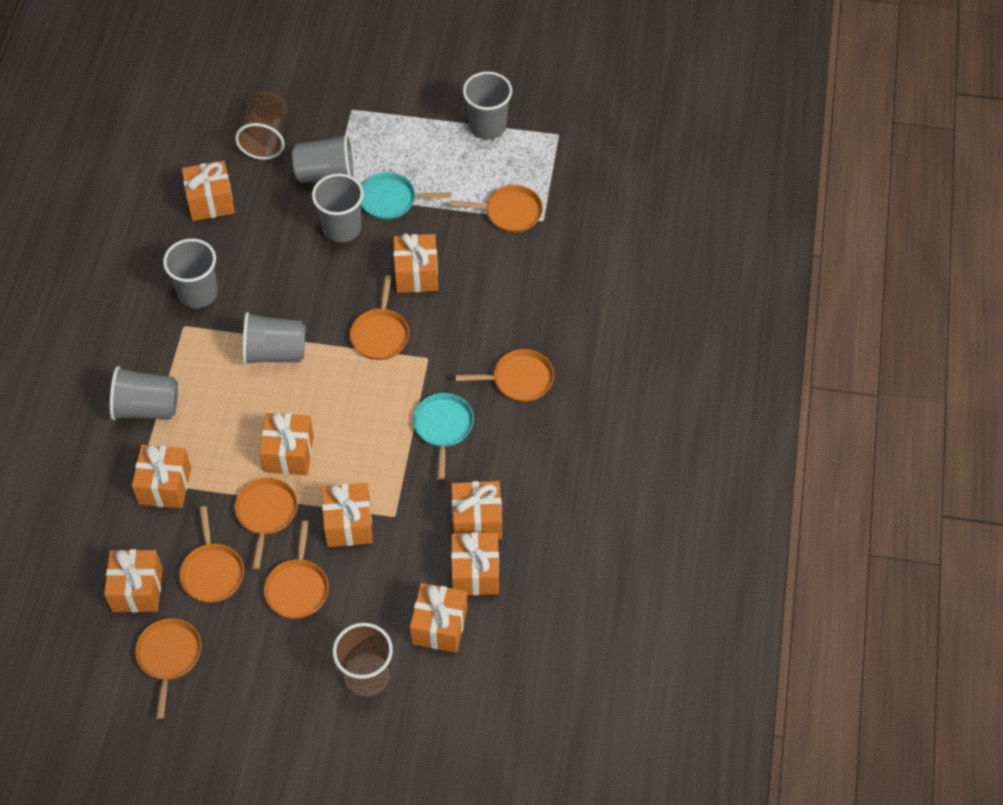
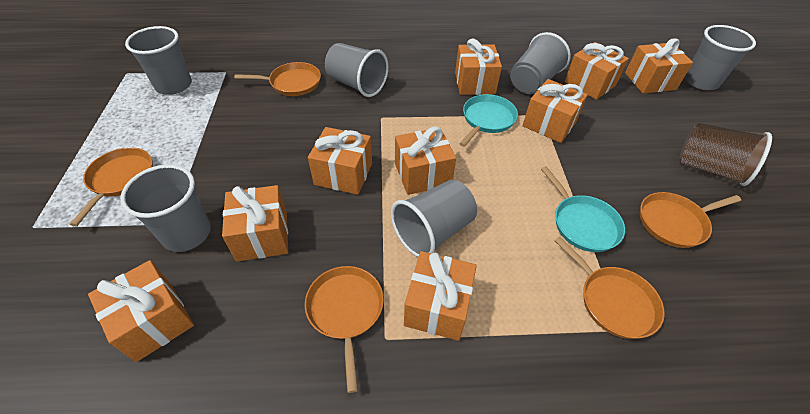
brown cup: [235,91,287,160] [333,623,393,696] = 2 -> [680,123,772,186] = 1
orange pan: [135,618,201,719] [180,506,244,603] [235,478,298,569] [264,521,329,619] [350,275,409,360] [450,185,543,233] [455,349,554,402] = 7 -> [70,147,153,226] [234,62,321,96] [305,266,384,393] [554,236,665,339] [640,192,741,248] = 5

